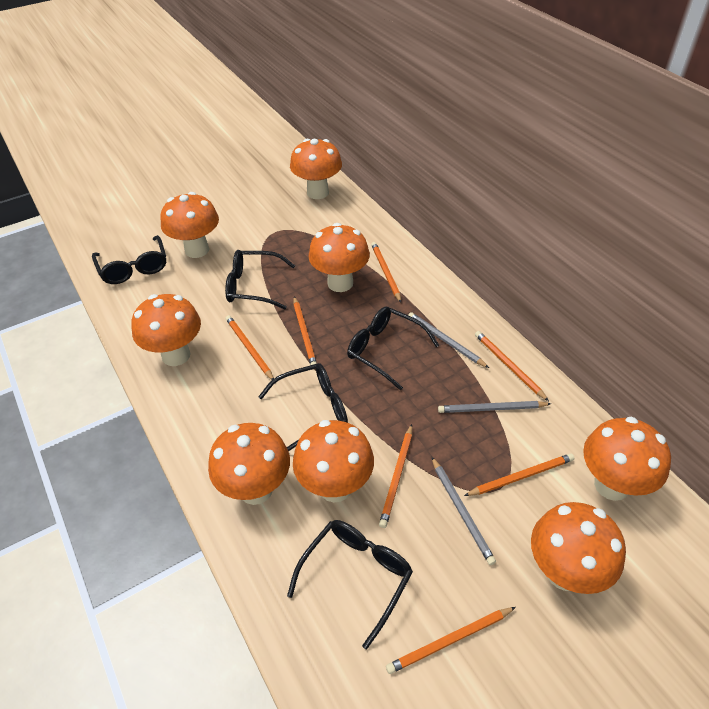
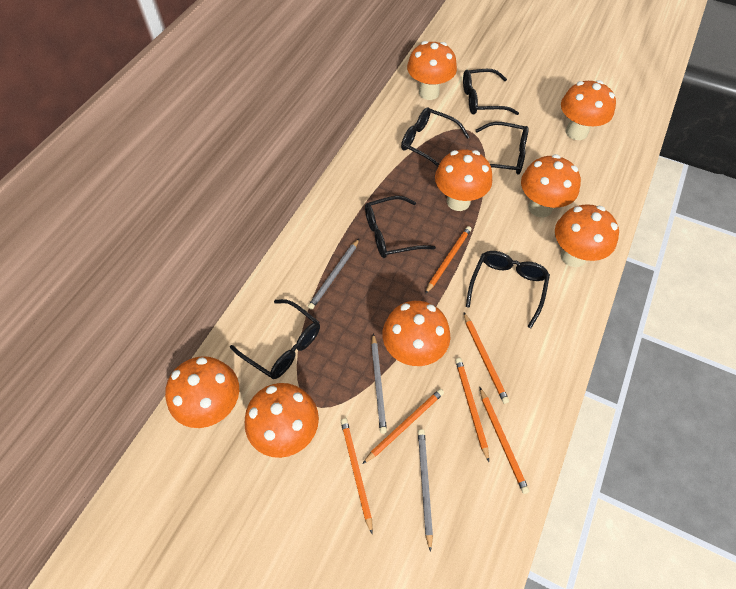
black glasses: [92,235,166,284] [225,250,295,309] [258,363,348,451] [287,520,413,649] [347,306,439,390] = 5 -> [230,299,320,379] [365,196,436,258] [401,107,469,167] [463,69,519,115] [466,251,550,328] [476,122,529,175] = 6
orange pencil: [226,315,274,380] [293,297,317,365] [371,242,401,302] [379,424,412,528] [386,607,516,674] [464,453,574,496] [475,331,549,401] = 7 -> [341,418,373,534] [363,389,444,464] [425,226,472,294] [455,358,489,462] [464,313,509,404] [480,388,529,494] = 6

